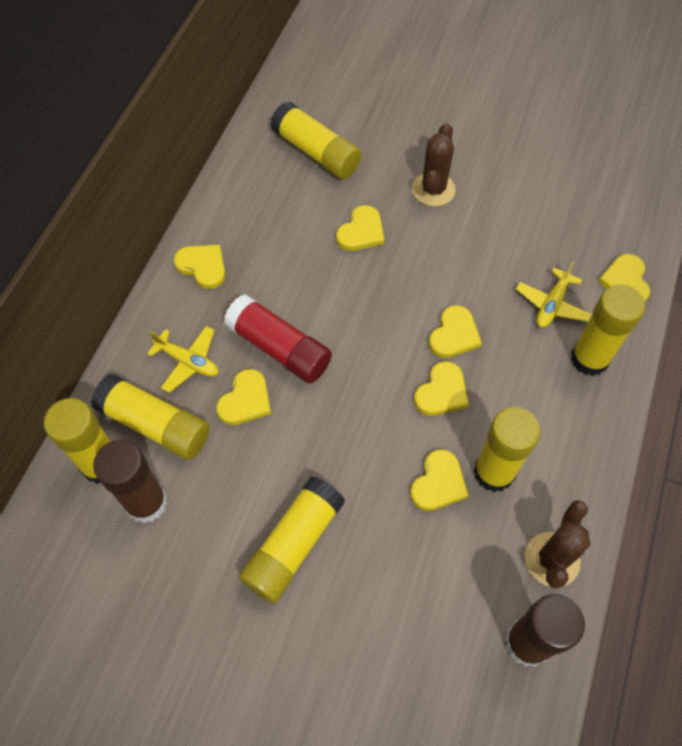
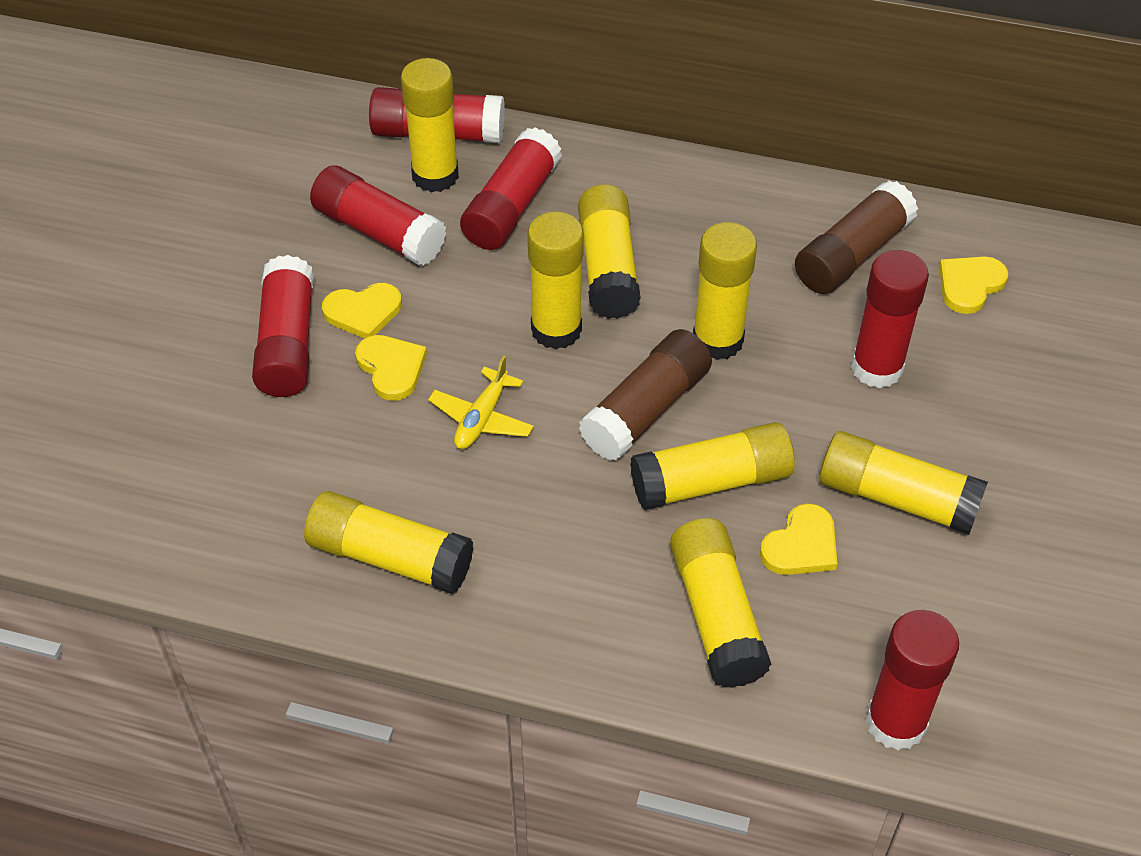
brown cactus: [412,123,456,207] [525,500,591,589] = 2 -> none = 0
red glue stick: [224,294,332,383] = 1 -> [252,255,314,397] [310,165,446,266] [369,87,505,143] [460,127,562,250] [851,250,929,388] [866,610,959,750] = 6
yellow glue stick: [44,398,111,484] [91,374,210,460] [239,476,345,603] [270,101,361,179] [474,407,541,492] [570,285,645,376] = 6 -> [304,491,474,594] [401,58,459,193] [527,212,584,350] [578,184,641,319] [630,422,795,510] [670,518,772,688] [693,222,757,360] [819,431,988,535] = 8
yellow heart: [174,245,225,289] [216,369,271,425] [336,205,384,251] [410,449,468,511] [414,361,469,416] [429,305,482,358] [598,254,650,302] = 7 -> [322,283,402,339] [355,335,427,401] [760,503,837,575] [939,257,1008,314] = 4
yellow plane: [147,326,218,393] [516,262,592,328] = 2 -> [428,356,534,449] = 1

